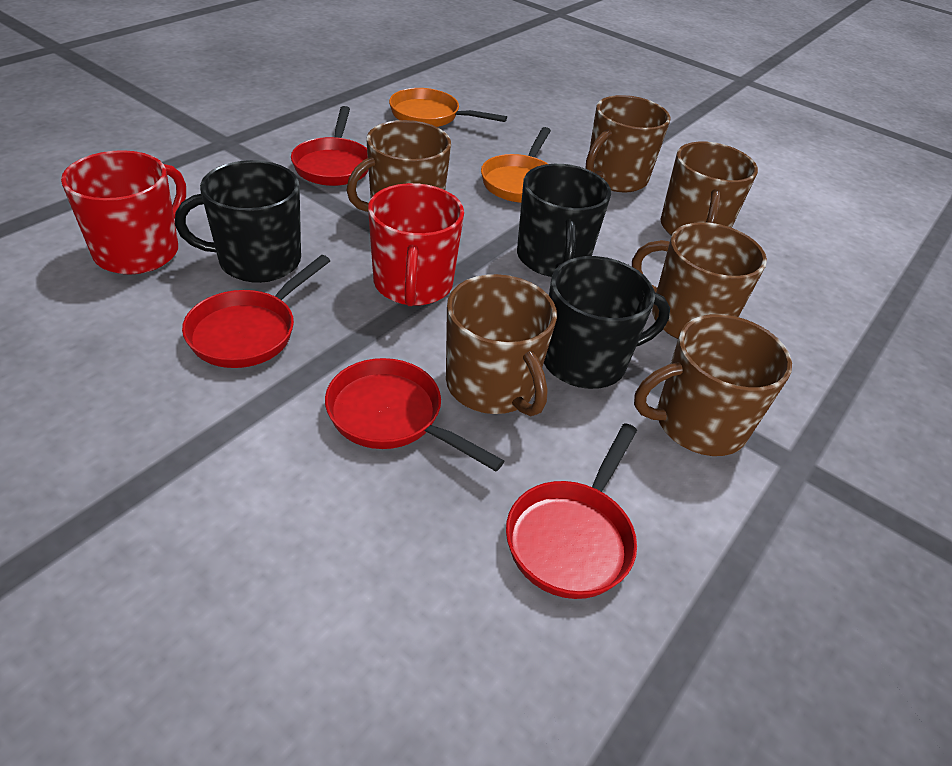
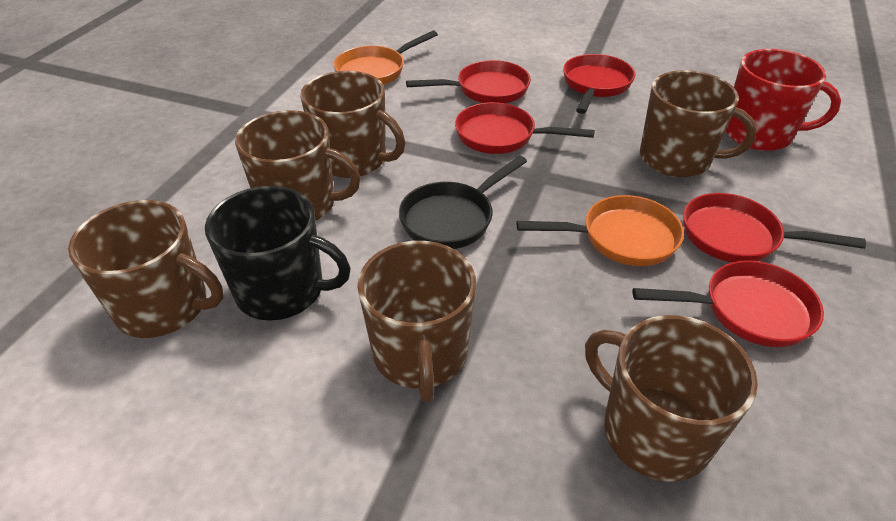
black mug: [175,160,301,283] [517,164,611,277] [544,256,670,389] = 3 -> [205,186,351,321] = 1
black pan: none = 0 -> [399,156,527,249] = 1
red mug: [61,150,186,275] [368,183,464,306] = 2 -> [725,49,841,151] = 1
red pan: [182,255,330,368] [291,106,369,186] [325,358,504,471] [506,423,637,599] = 4 -> [406,60,531,103] [455,102,595,154] [563,54,636,114] [632,260,824,347] [683,193,866,262] = 5

